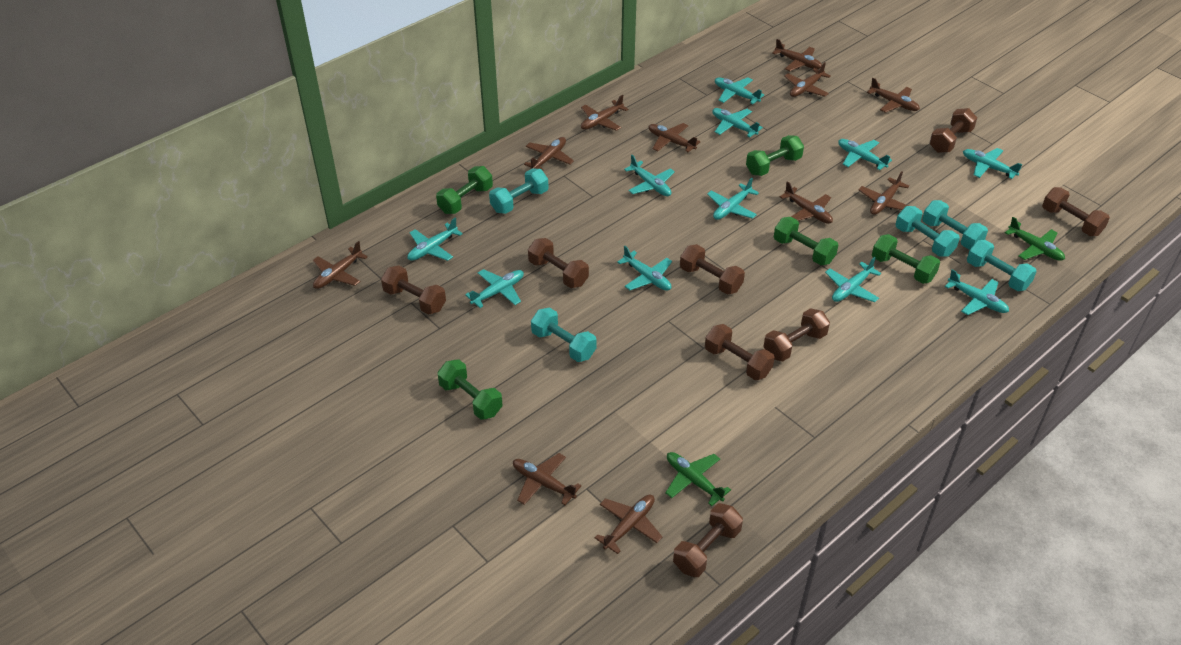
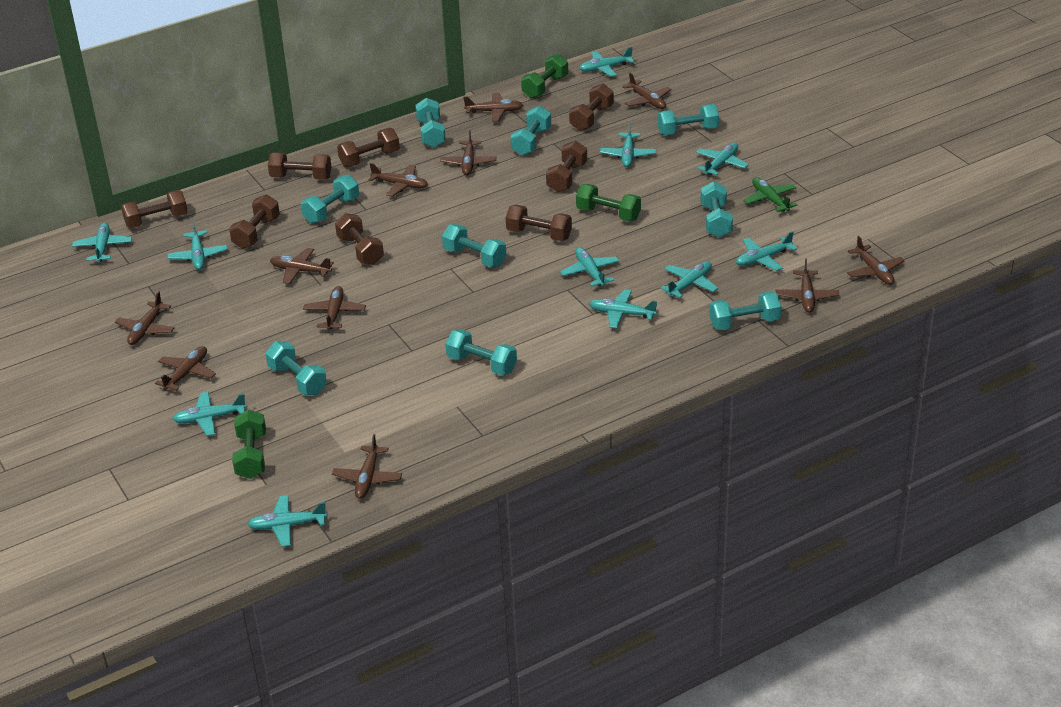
green dumbbell: [436,166,493,214] [437,359,503,420] [746,135,804,176] [774,217,838,265] [872,234,940,284] = 5 -> [232,409,266,479] [521,54,568,99] [576,184,641,221] = 3
green plane: [665,452,731,506] [1005,217,1065,261] = 2 -> [743,177,797,212] = 1
turquoise dumbbell: [489,169,549,214] [531,307,597,362] [895,206,960,257] [922,200,988,250] [967,240,1037,291] = 5 -> [265,341,327,395] [301,175,359,224] [416,98,446,148] [442,224,506,267] [445,329,517,375] [510,106,551,156] [658,104,719,135] [700,181,733,238] [709,291,781,330] = 9

